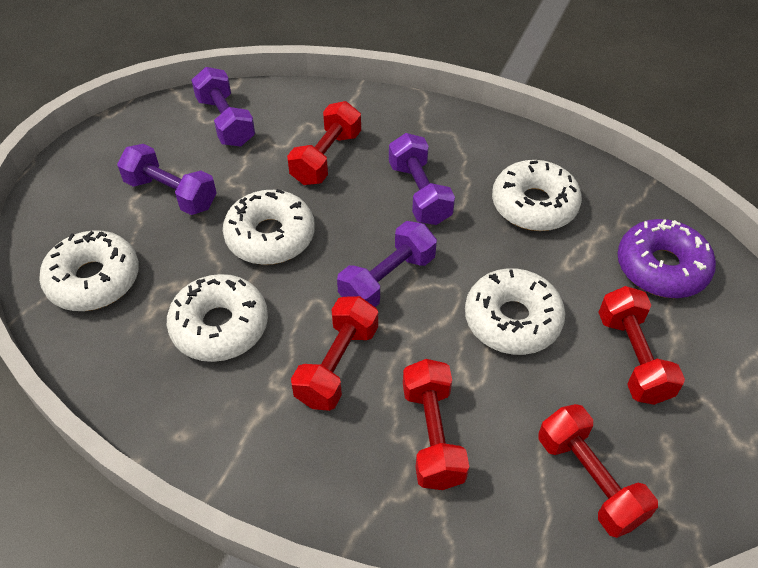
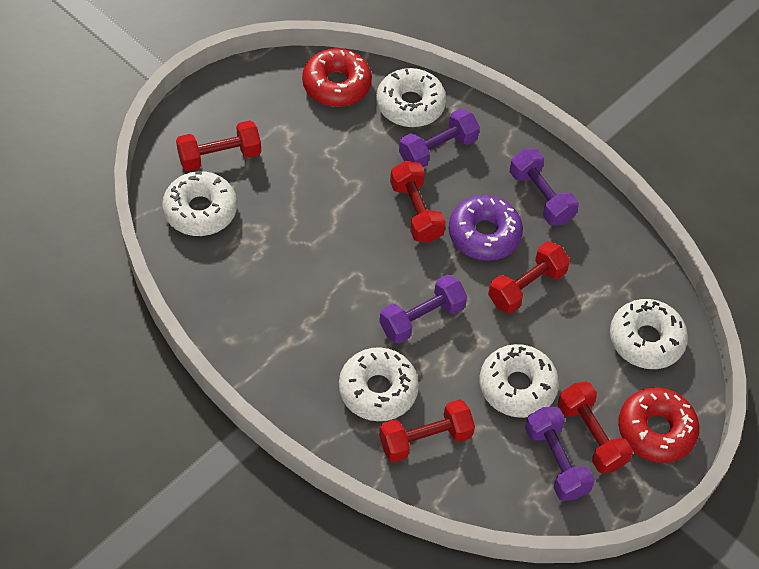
red donut: none = 0 -> [302,48,372,107] [618,387,699,463] = 2

